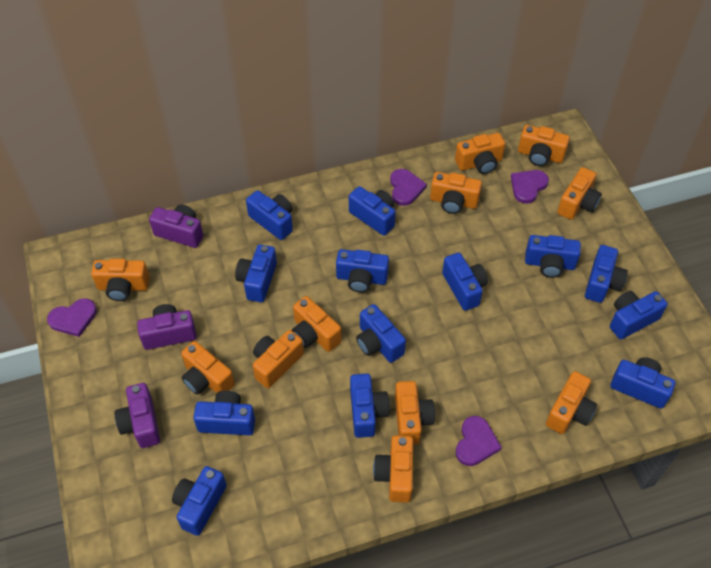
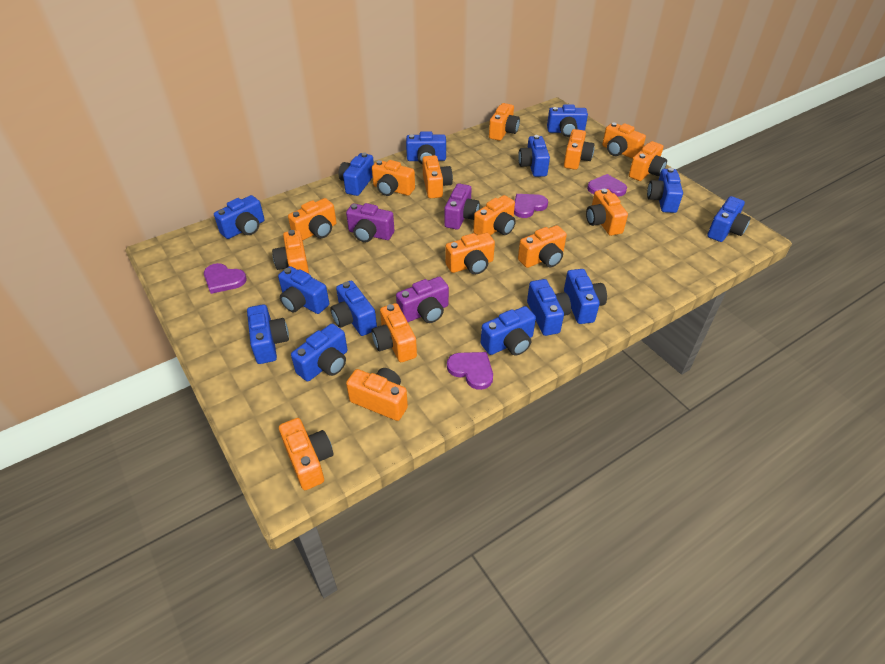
blue camera: [172,466,227,536] [193,390,255,435] [235,244,277,302] [246,190,293,240] [336,249,389,293] [349,186,396,236] [350,374,390,438] [356,304,406,363] [442,253,488,311] [525,235,581,278] [585,245,628,303] [610,291,668,339] [610,357,676,409] = 13 -> [214,195,264,239] [247,304,289,364] [278,266,329,314] [291,324,348,382] [330,281,377,336] [339,153,374,196] [406,131,446,165] [481,306,536,356] [518,135,550,177] [527,279,571,336] [547,104,588,137] [564,269,607,324] [647,168,683,213] [707,196,751,242] = 14
orange camera: [91,259,150,301] [181,341,235,395] [253,330,304,388] [292,296,342,352] [373,435,413,503] [395,381,435,445] [430,172,482,214] [455,133,505,174] [518,125,570,166] [546,371,597,434] [557,167,602,220] = 11 -> [272,230,309,274] [279,418,333,490] [288,198,336,240] [346,368,408,421] [372,160,415,196] [372,303,417,362] [422,155,453,198] [445,233,495,274] [473,195,516,235] [489,103,520,141] [518,225,567,268] [564,129,595,170] [586,189,628,236] [602,122,646,159] [629,141,667,181] = 15

